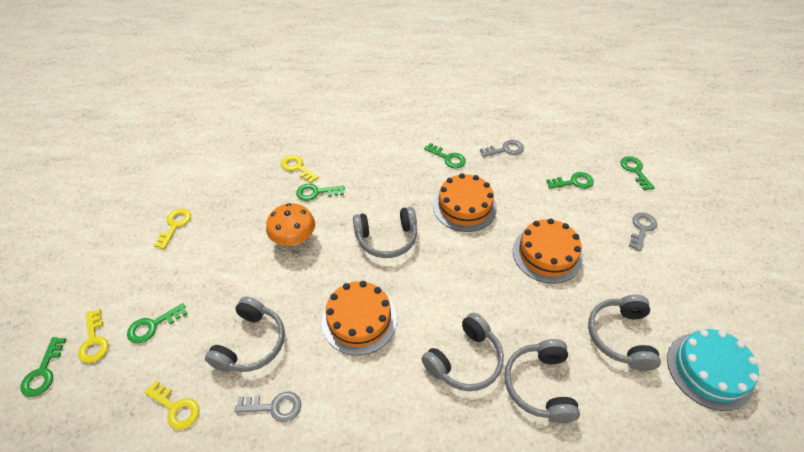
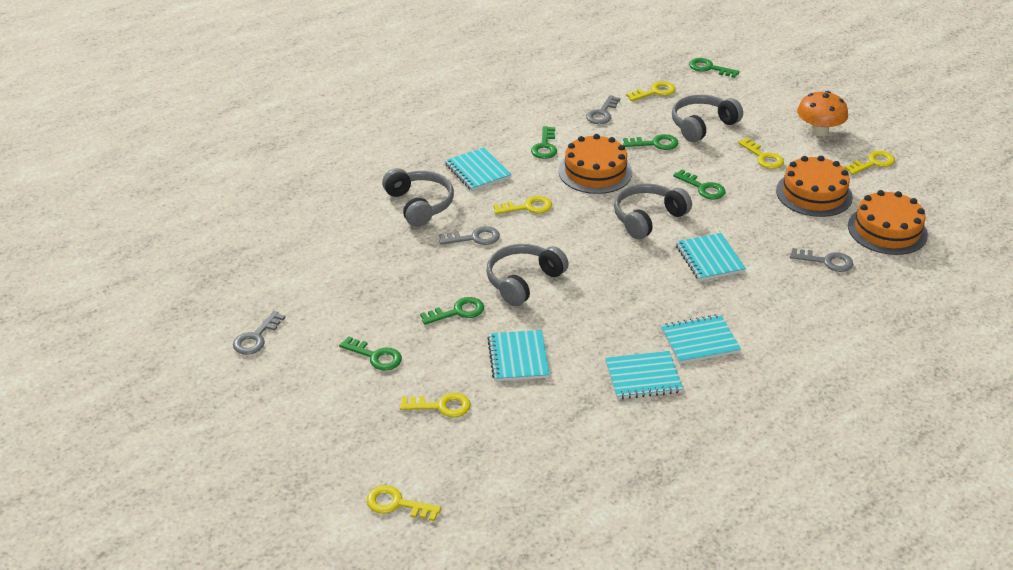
grey headphones: [205,296,285,372] [353,207,417,258] [421,313,504,391] [505,339,580,423] [588,295,661,371] = 5 -> [382,168,454,227] [486,244,569,306] [614,183,692,239] [672,95,743,142] = 4
grey key: [235,392,301,422] [480,140,524,157] [629,213,657,251] = 3 -> [233,311,286,355] [439,226,500,245] [586,95,620,124] [790,248,853,272] = 4
turquoise cake: [667,329,759,411] = 1 -> none = 0
turquoise notebook: none = 0 -> [445,147,512,191] [487,330,550,382] [605,351,683,399] [661,314,741,364] [676,233,746,281] = 5
yellow key: [78,309,109,363] [144,381,200,430] [153,209,191,249] [281,155,319,183] = 4 -> [366,485,441,521] [400,393,471,417] [493,196,552,214] [626,81,676,101] [738,138,784,169] [844,151,895,175] = 6

